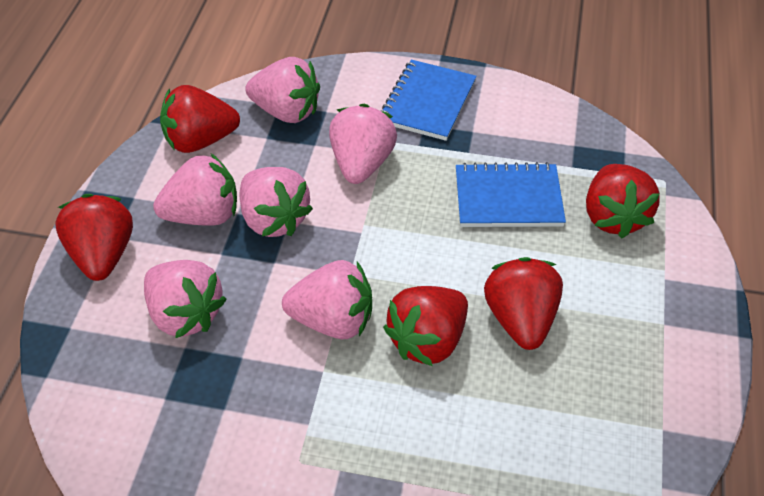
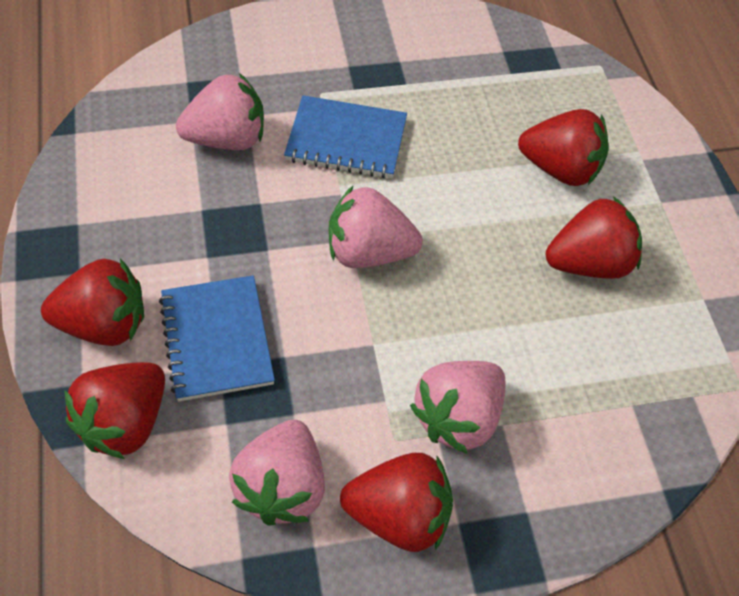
pink strawberry: [144,260,227,338] [153,154,237,226] [239,167,313,237] [245,57,320,123] [282,260,372,339] [329,103,397,184] = 6 -> [176,73,264,150] [229,420,325,526] [329,186,423,268] [410,361,506,454] = 4

